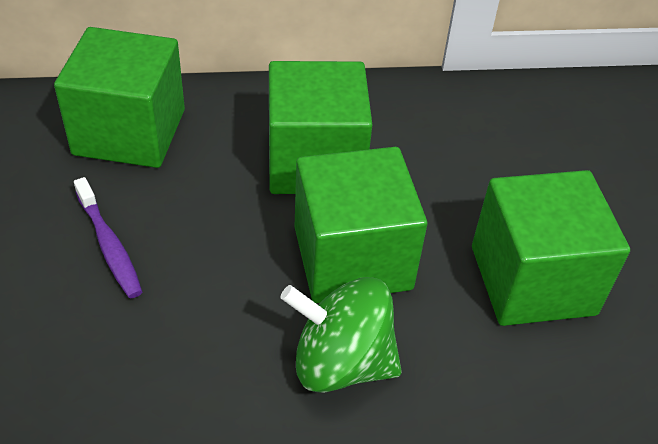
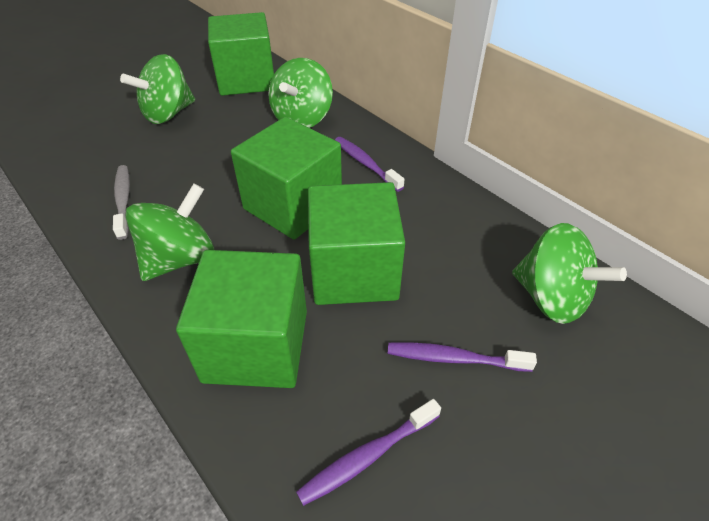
green spinning top: [280,277,402,393] = 1 -> [120,54,195,124] [125,183,214,281] [268,58,333,128] [512,223,627,324] = 4
grey toothbrush: none = 0 -> [113,165,130,240] = 1
purple toothbrush: [74,177,142,298] = 1 -> [296,399,441,506] [335,137,405,192] [388,342,537,372] = 3

